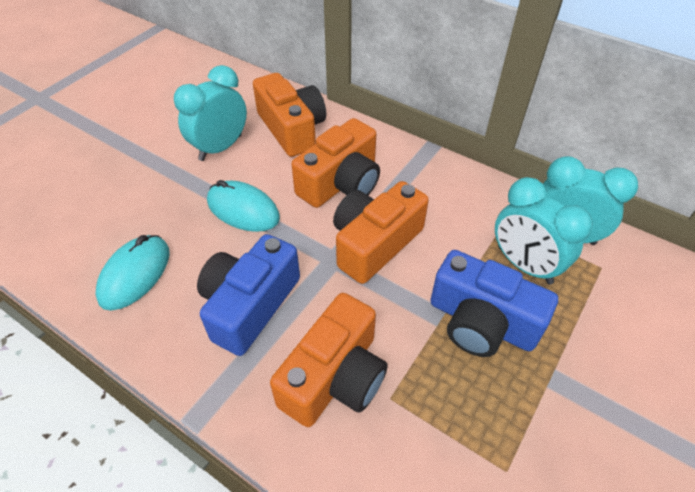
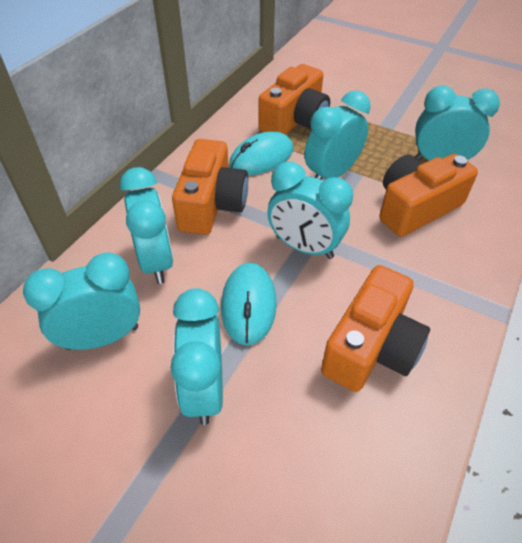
blue camera: [197,234,300,356] [430,250,558,357] = 2 -> none = 0
turquoise clock: [174,65,247,161] [495,177,593,285] [543,156,638,245] = 3 -> [23,253,140,350] [120,167,174,284] [170,288,223,425] [267,162,353,259] [305,90,371,180] [415,85,500,161] = 6

